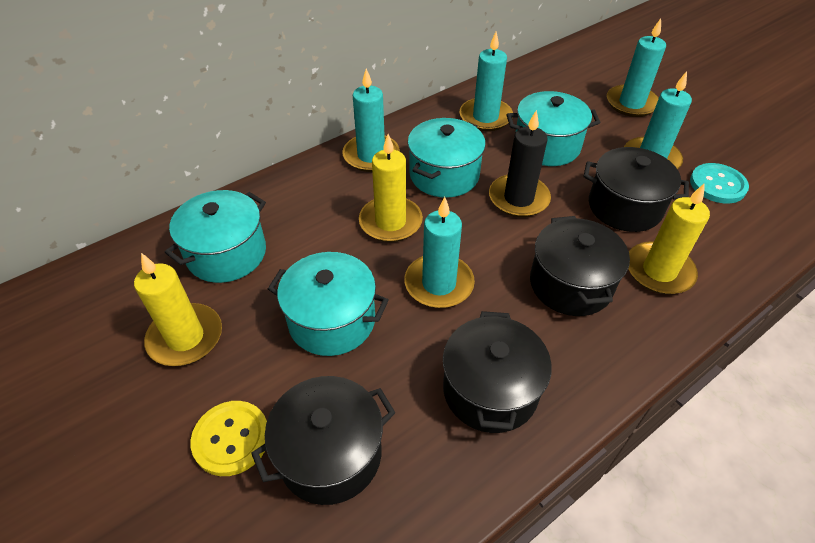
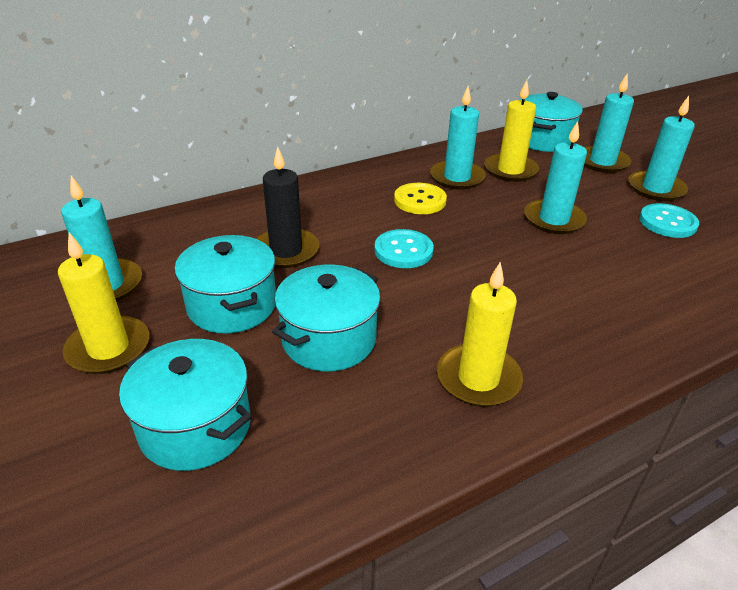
black pot: [251,376,395,505] [443,311,552,433] [530,216,630,316] [584,147,689,232] = 4 -> none = 0
turquoise button: [690,163,749,203] = 1 -> [374,229,434,268] [639,203,699,238] = 2

